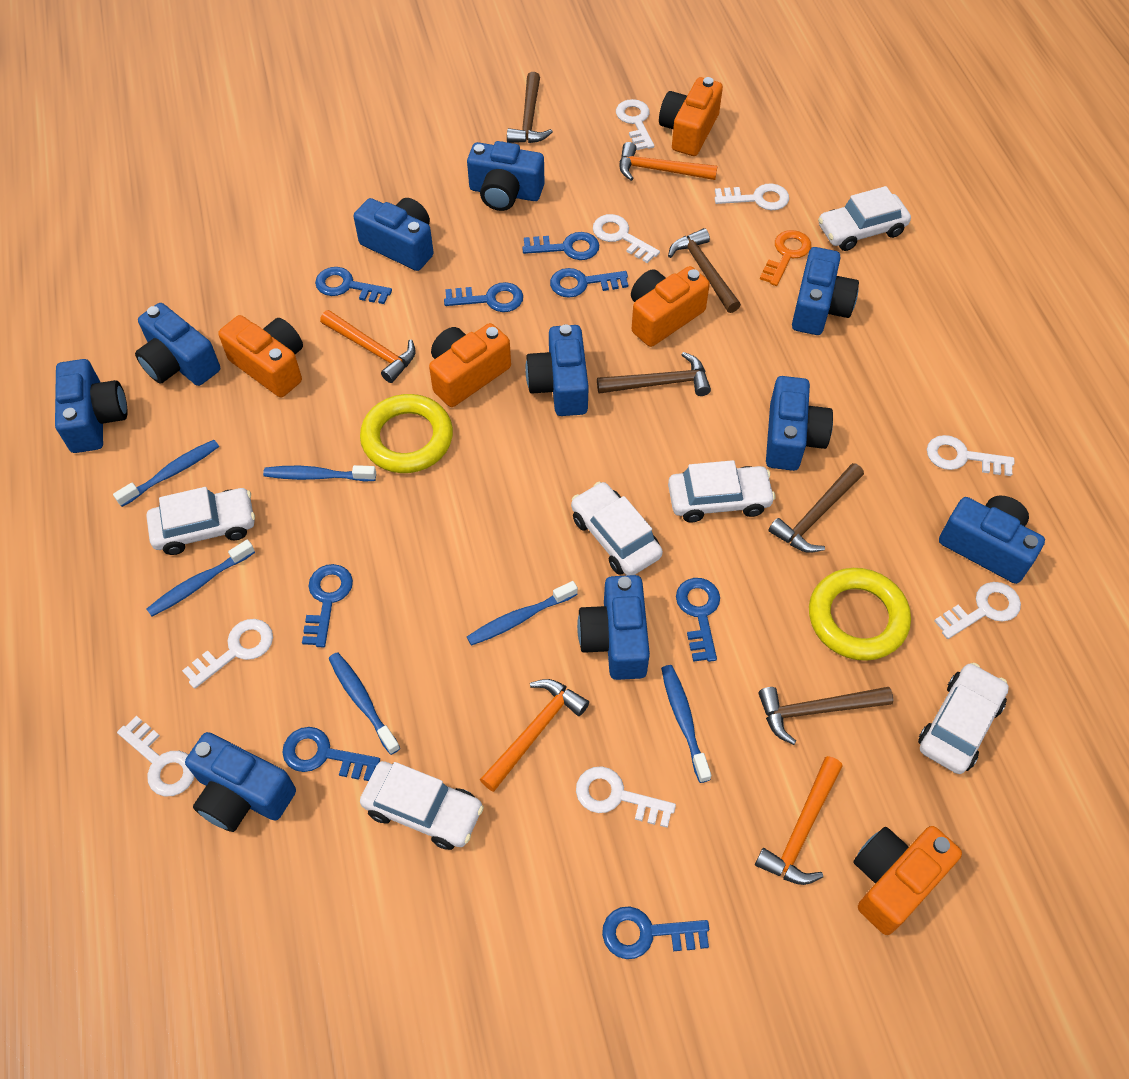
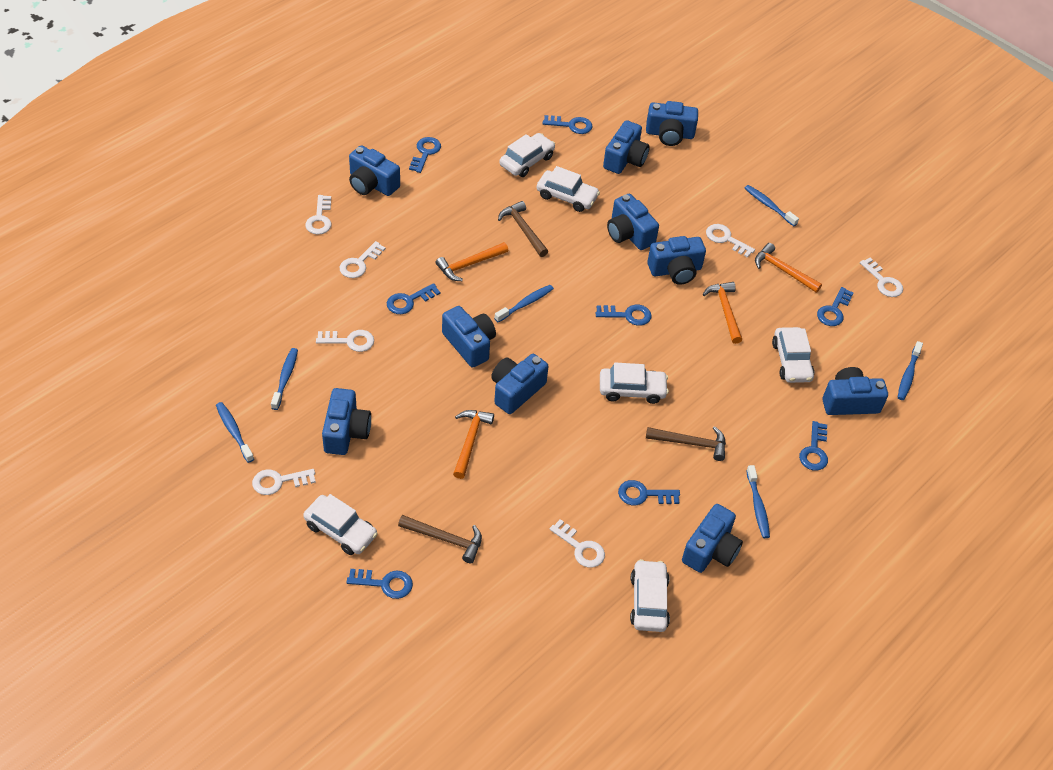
brown hammer: [507,72,553,143] [597,352,711,396] [668,228,741,313] [758,687,893,745] [769,463,864,553] = 5 -> [398,515,482,563] [498,201,548,257] [646,426,726,461] = 3
orange camera: [218,315,303,397] [429,323,511,407] [631,266,710,347] [659,77,723,156] [853,826,962,935] = 5 -> none = 0
orange key: [760,230,811,286] = 1 -> none = 0
white key: [117,716,195,796] [182,619,273,689] [576,766,676,828] [593,214,660,263] [616,99,654,150] [715,183,789,210] [927,435,1014,476] [934,582,1021,639] = 8 -> [252,469,316,495] [305,195,332,235] [316,330,374,352] [340,241,386,278] [549,519,605,568] [706,224,755,258] [860,257,903,297] = 7
yellow ring: [360,394,453,473] [809,568,911,661] = 2 -> none = 0

